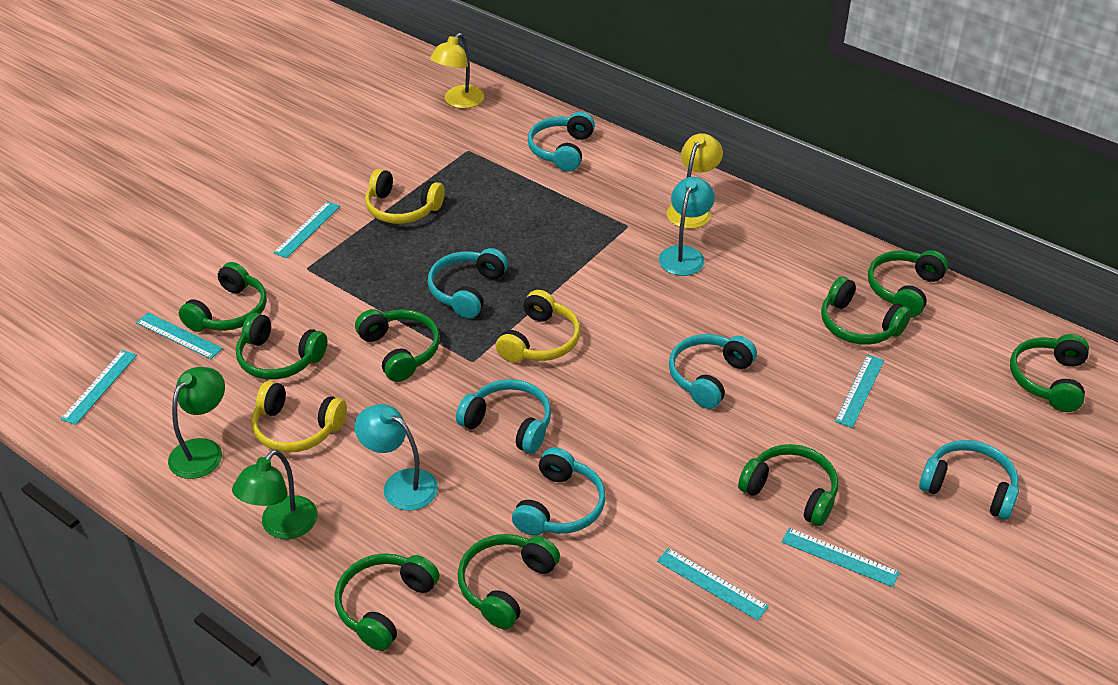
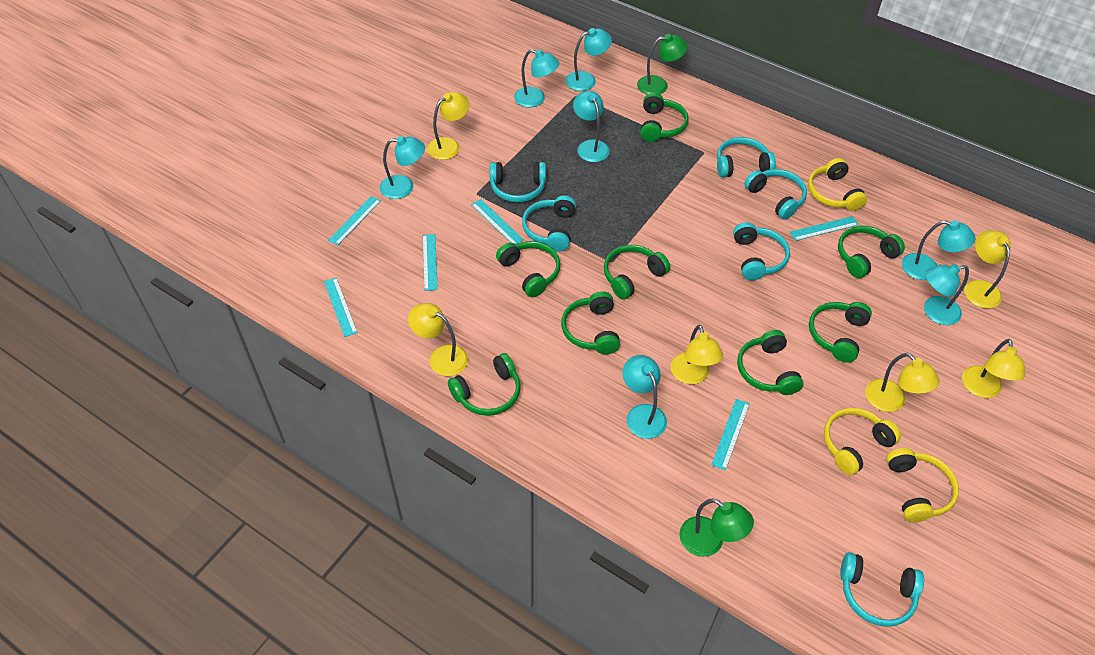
green headphones: [179,262,267,332] [236,313,327,380] [335,553,440,651] [355,309,440,382] [458,534,560,629] [738,444,838,526] [821,276,911,345] [868,250,948,318] [1010,334,1089,412] = 9 -> [448,353,521,416] [496,241,560,297] [561,291,620,354] [604,245,670,300] [640,93,689,142] [737,330,804,395] [809,302,872,363] [838,226,905,278] = 8
turquoise lamp: [354,404,438,511] [659,177,715,276] = 2 -> [380,136,425,199] [514,49,560,107] [565,28,612,91] [573,91,610,162] [623,355,667,439] [902,220,976,280] [924,264,969,325] = 7
yellow lamp: [430,33,484,109] [667,133,723,229] = 2 -> [408,303,468,376] [427,92,469,160] [671,325,723,384] [865,353,940,412] [962,339,1026,398] [964,230,1011,308] = 6

